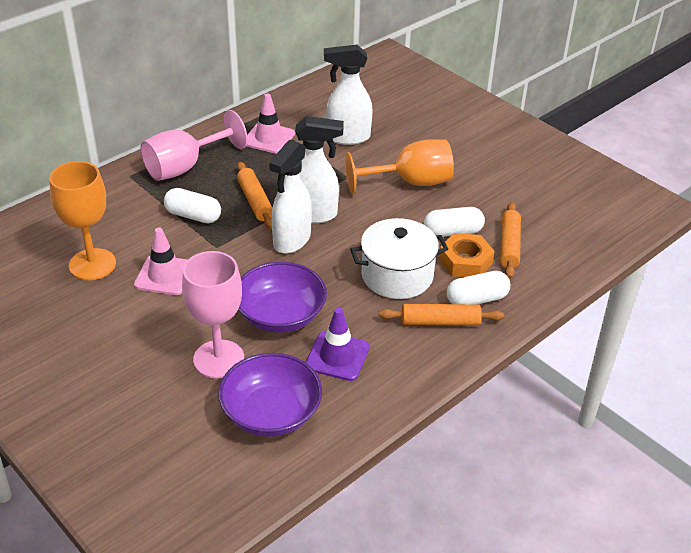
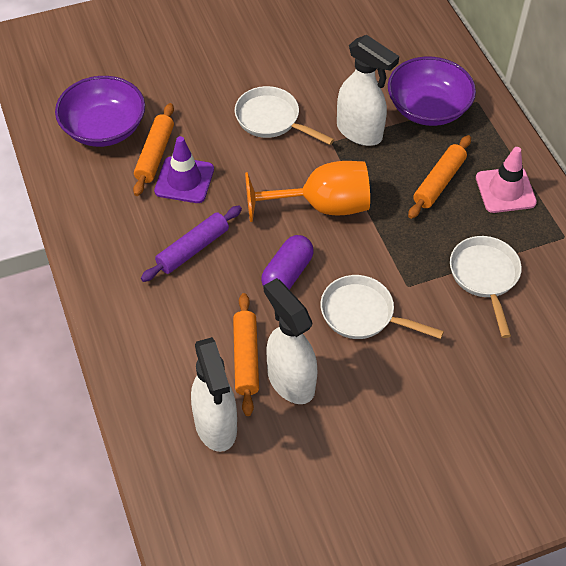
orange goblet: [49,161,116,280] [345,139,454,194] = 2 -> [245,161,370,222] = 1
orange nut: [439,233,495,277] = 1 -> none = 0
pink goblet: [140,110,248,181] [182,251,244,379] = 2 -> none = 0
pink traffic cone: [134,228,187,295] [246,94,295,154] = 2 -> [476,147,537,213] = 1
purple capsule: none = 0 -> [261,235,314,289] = 1
purple rolling pin: none = 0 -> [141,206,242,282] = 1
white capsule: [164,188,221,224] [424,207,485,237] [447,271,510,305] = 3 -> none = 0
white pan: none = 0 -> [235,86,334,145] [320,275,444,339] [450,236,522,338] = 3
white pot: [350,218,448,299] = 1 -> none = 0

